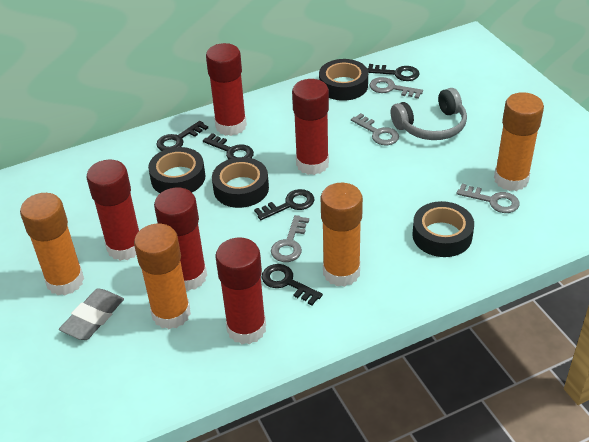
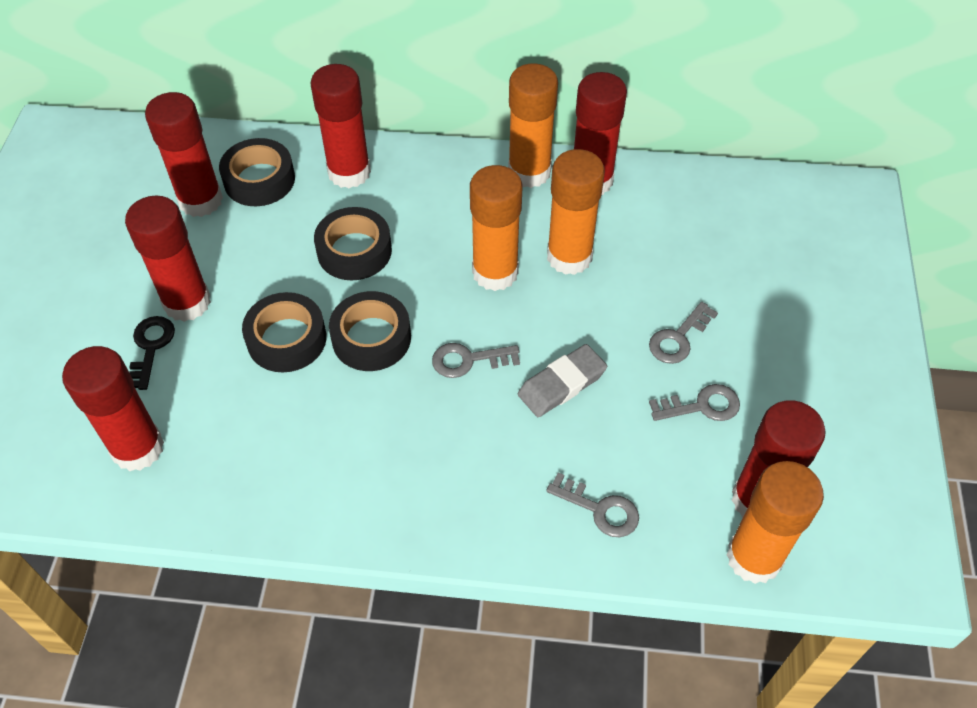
black key: [156,121,208,151] [203,133,254,159] [254,189,315,220] [262,264,323,305] [367,64,419,81] = 5 -> [129,316,175,390] = 1
grey headphones: [391,88,467,140] = 1 -> none = 0
red glue stick: [87,160,139,261] [154,188,207,291] [206,43,247,136] [215,238,266,344] [292,79,329,175] = 5 -> [62,346,164,471] [125,196,211,322] [145,92,223,217] [310,64,371,188] [574,72,627,195] [731,400,826,518] = 6

